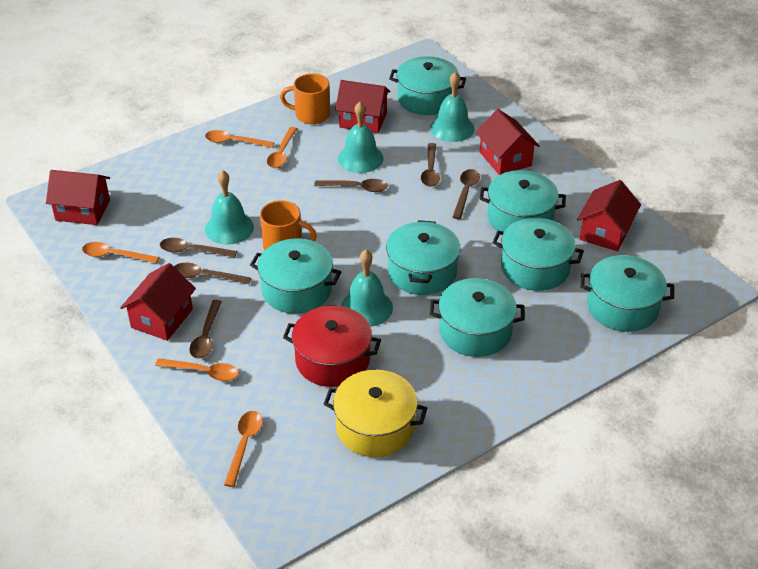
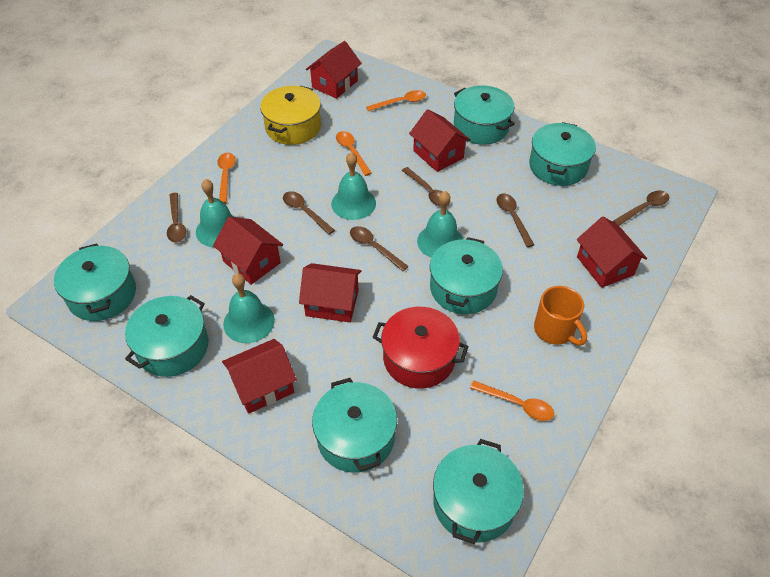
orange mug: [260,200,317,250] [280,74,330,124] = 2 -> [534,286,587,345] = 1
orange spoon: [82,242,159,263] [155,358,239,381] [205,130,275,148] [224,411,263,487] [267,127,297,168] = 5 -> [217,153,235,203] [336,131,372,176] [366,90,426,111] [470,381,554,421] = 4
red house: [46,170,110,225] [120,263,196,341] [335,80,390,133] [476,109,540,175] [577,180,641,251] = 5 -> [213,217,283,285] [222,339,297,414] [299,263,361,323] [306,41,362,99] [409,109,471,172] [577,217,647,288] = 6

